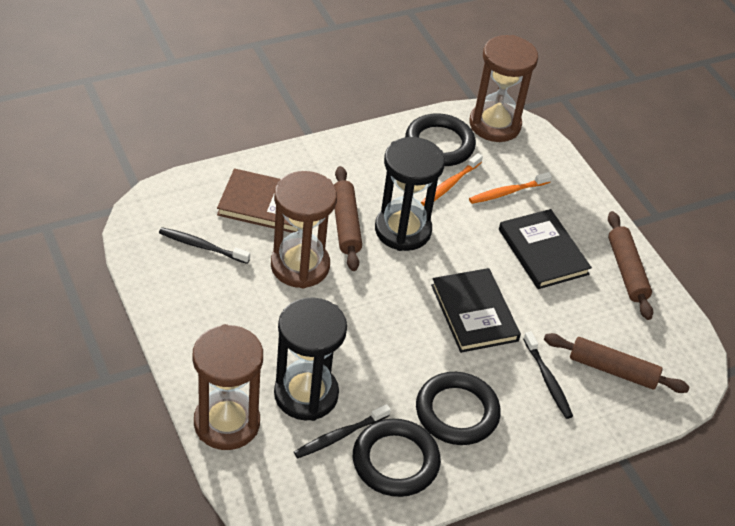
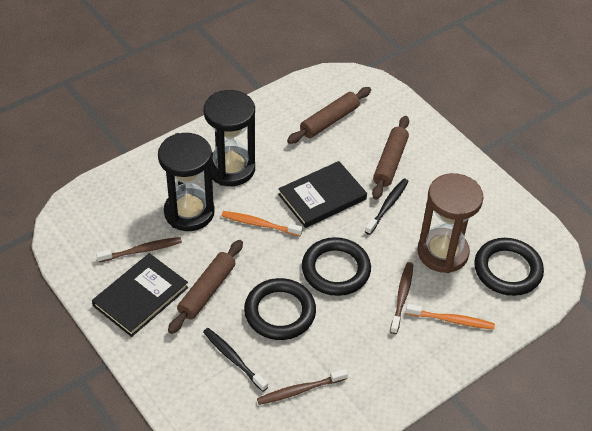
black toothbrush: [159,227,250,264] [294,404,391,459] [523,332,573,419] = 3 -> [203,328,268,391] [365,178,409,235] = 2
brown book: [217,168,298,233] = 1 -> none = 0
brown hourglass: [192,324,263,450] [271,171,337,289] [470,35,538,142] = 3 -> [417,173,484,273] = 1
brown toothbrush: none = 0 -> [96,237,182,262] [257,369,348,405] [390,262,413,334] = 3

